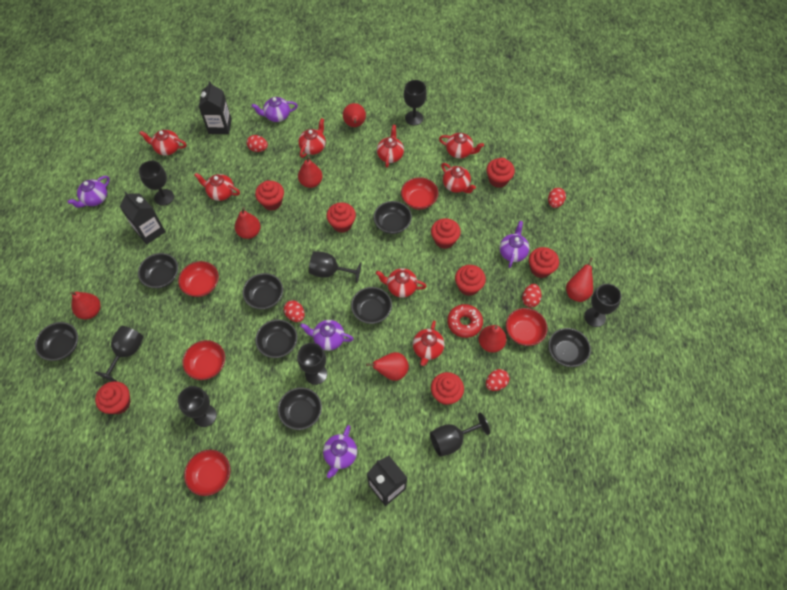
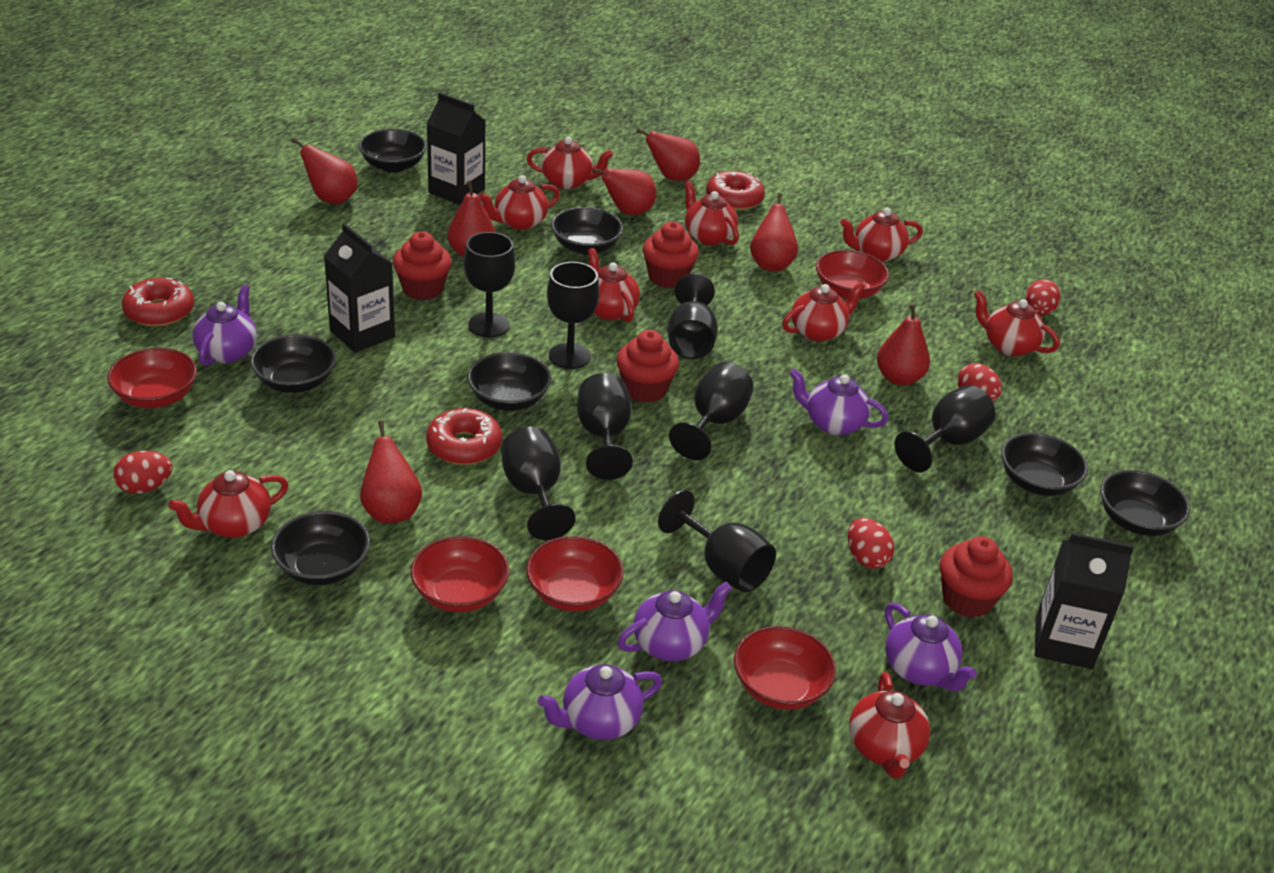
black bowl: [35,322,78,361] [138,253,178,288] [243,273,283,309] [255,319,297,358] [278,387,322,430] [351,287,392,324] [374,201,412,234] [548,328,591,367] = 8 -> [250,334,336,393] [271,511,370,585] [358,129,427,173] [467,352,551,411] [551,207,623,255] [1001,433,1088,496] [1100,470,1190,536] = 7
red cupcake: [95,381,131,414] [255,181,284,211] [327,202,356,233] [431,218,461,249] [431,372,464,405] [455,265,486,296] [486,158,515,188] [529,247,559,278] = 8 -> [393,231,452,300] [617,330,679,403] [643,222,699,288] [940,536,1013,618] = 4
red donut: [447,304,483,338] = 1 -> [122,277,194,327] [426,408,502,465] [706,171,765,210] = 3
red egg: [247,135,268,152] [284,300,305,322] [486,369,509,391] [522,284,541,307] [548,188,566,208] = 5 -> [113,451,173,494] [848,518,894,568] [957,363,1002,401] [1025,279,1061,316] = 4
red teapot: [139,130,186,155] [194,173,240,201] [298,118,326,158] [376,268,427,298] [377,125,404,168] [413,320,445,366] [439,133,484,158] [441,163,476,193] = 8 -> [168,470,288,538] [479,175,560,230] [527,137,613,189] [588,248,640,322] [684,180,739,246] [782,282,865,342] [840,208,923,262] [849,672,930,779] [974,290,1060,356] = 9

